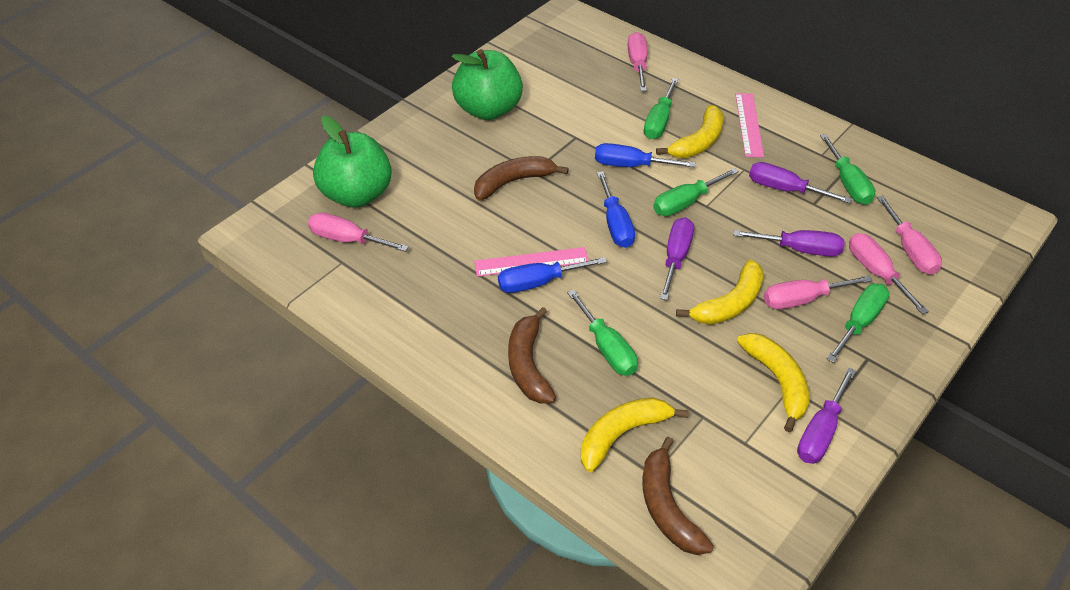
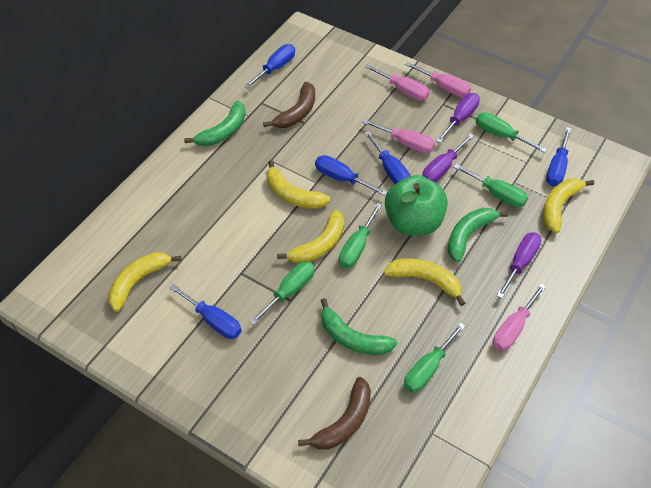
blue screwdriver: [498,257,607,293] [595,143,695,167] [597,171,635,248] = 3 -> [169,284,242,339] [244,44,295,88] [315,155,387,196] [365,131,411,184] [546,127,572,186] = 5
brown banana: [474,156,569,200] [508,307,556,404] [642,437,714,555] = 3 -> [263,82,315,128] [298,377,371,450] = 2
green apple: [313,116,392,208] [452,49,523,120] = 2 -> [385,175,448,235] = 1
green banana: none = 0 -> [184,101,246,146] [321,298,398,355] [448,208,509,262] = 3
pink ruler: [474,247,589,277] [735,93,764,157] = 2 -> none = 0
pink screwdriver: [308,213,409,252] [628,32,647,91] [764,275,873,309] [849,233,929,315] [877,196,942,275] = 5 -> [362,119,435,153] [365,64,429,101] [405,62,471,97] [493,283,546,351] = 4
purple screwdriver: [660,217,694,300] [733,230,845,257] [749,162,852,204] [797,367,856,464] = 4 -> [422,133,474,183] [436,93,480,143] [497,232,541,298] = 3
yellow banana: [581,397,689,472] [656,105,724,158] [676,259,764,325] [737,333,810,432] = 4 -> [108,252,181,312] [267,160,330,209] [277,210,344,263] [384,259,466,306] [543,178,594,233] = 5

